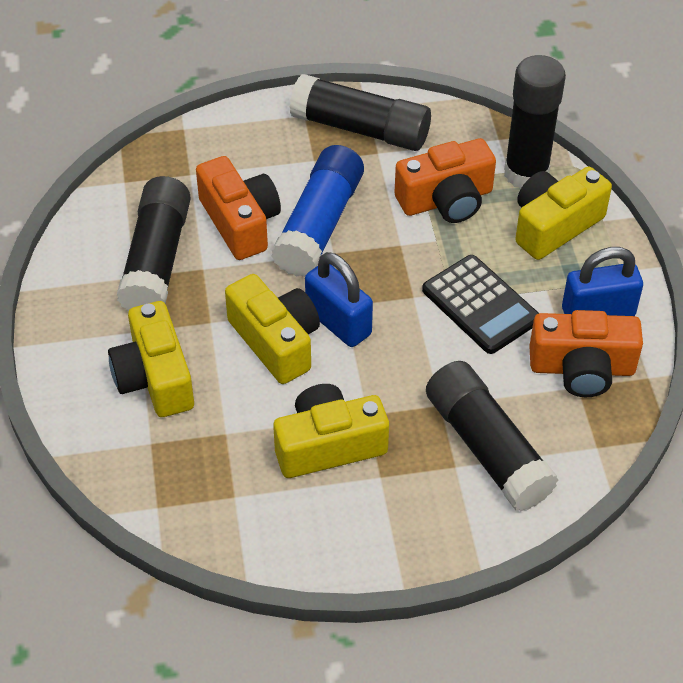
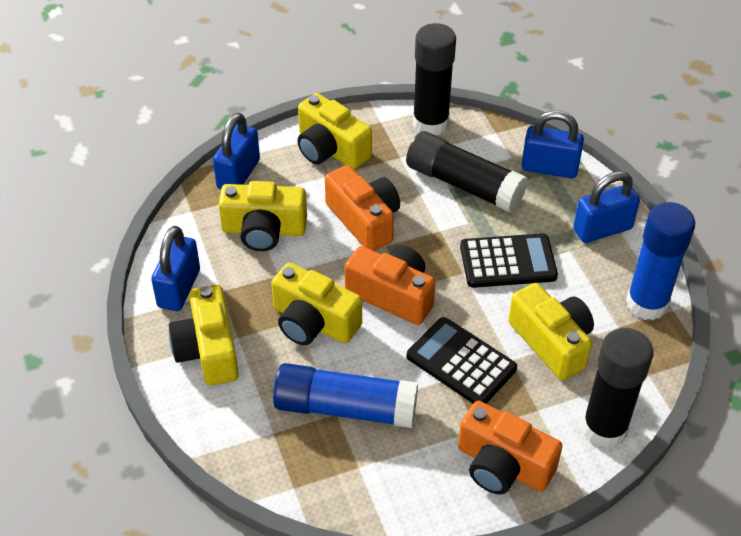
black calculator: [422,255,539,354] = 1 -> [407,317,517,404] [460,233,558,288] = 2
black glue stick: [117,176,191,312] [289,74,431,151] [426,361,558,511] [504,55,566,189] = 4 -> [406,131,528,213] [413,23,456,135] [582,328,653,448] = 3
blue glue stick: [271,145,364,277] = 1 -> [273,363,418,428] [626,202,695,320] = 2
blue padlock: [305,252,373,347] [562,247,643,316] = 2 -> [151,226,200,311] [213,113,260,190] [522,110,584,178] [573,171,640,243] = 4
yellow camera: [108,301,194,417] [225,274,320,384] [273,384,389,478] [515,166,612,260] = 4 -> [169,285,239,386] [218,181,307,251] [271,262,362,345] [298,93,372,169] [508,283,594,381] = 5

